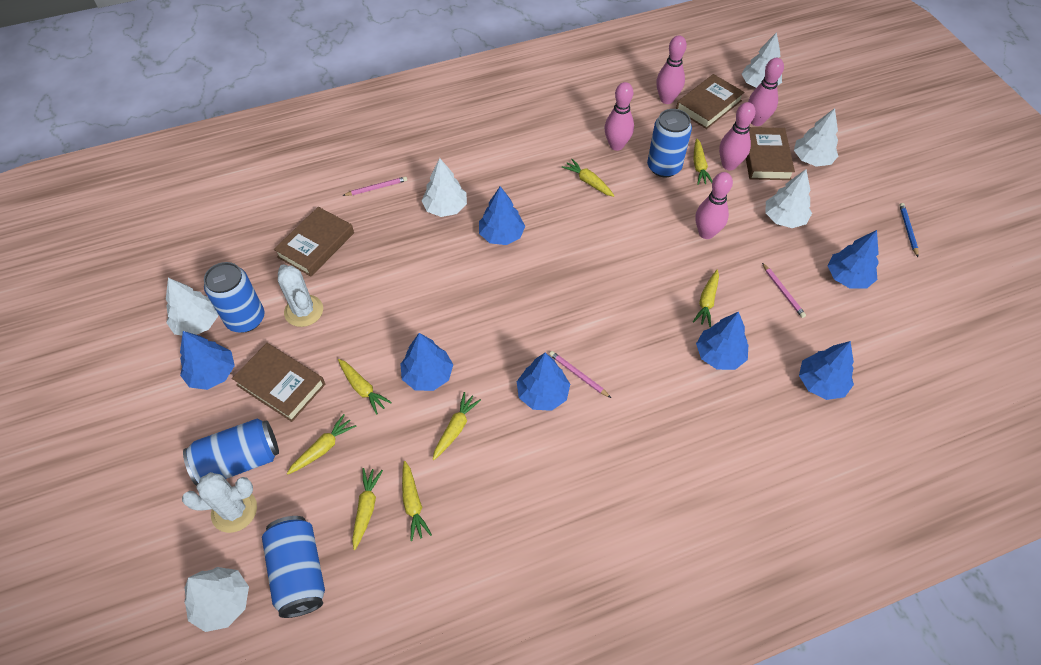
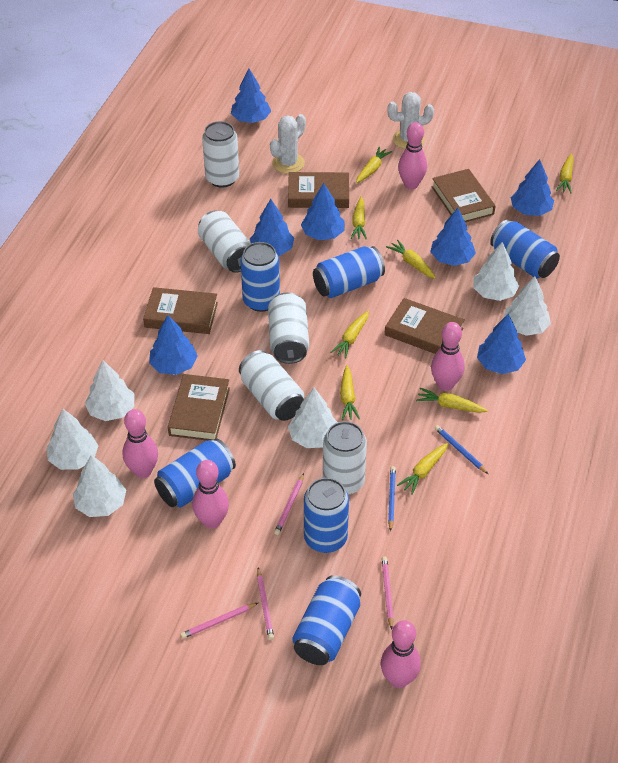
blue can: [183,419,279,486] [204,262,264,333] [262,516,325,618] [647,109,692,177] = 4 -> [154,438,236,508] [241,242,280,312] [292,575,361,665] [304,478,349,553] [313,246,385,298] [490,220,560,278] = 6
blue pencil: [899,203,918,257] = 1 -> [388,466,396,532] [435,425,488,474] = 2
brown book: [232,343,326,422] [274,207,354,277] [676,74,744,129] [746,127,795,180] = 4 -> [143,287,218,334] [168,374,230,441] [288,172,349,208] [385,298,465,354] [432,169,495,222] = 5
pink pencil: [342,176,407,196] [549,351,611,398] [762,263,806,318] = 3 -> [180,603,258,639] [257,568,274,640] [274,473,304,535] [382,557,394,630] = 4
white can: none = 0 -> [198,211,251,273] [202,121,239,188] [239,350,304,421] [268,292,309,364] [323,421,367,495] = 5

